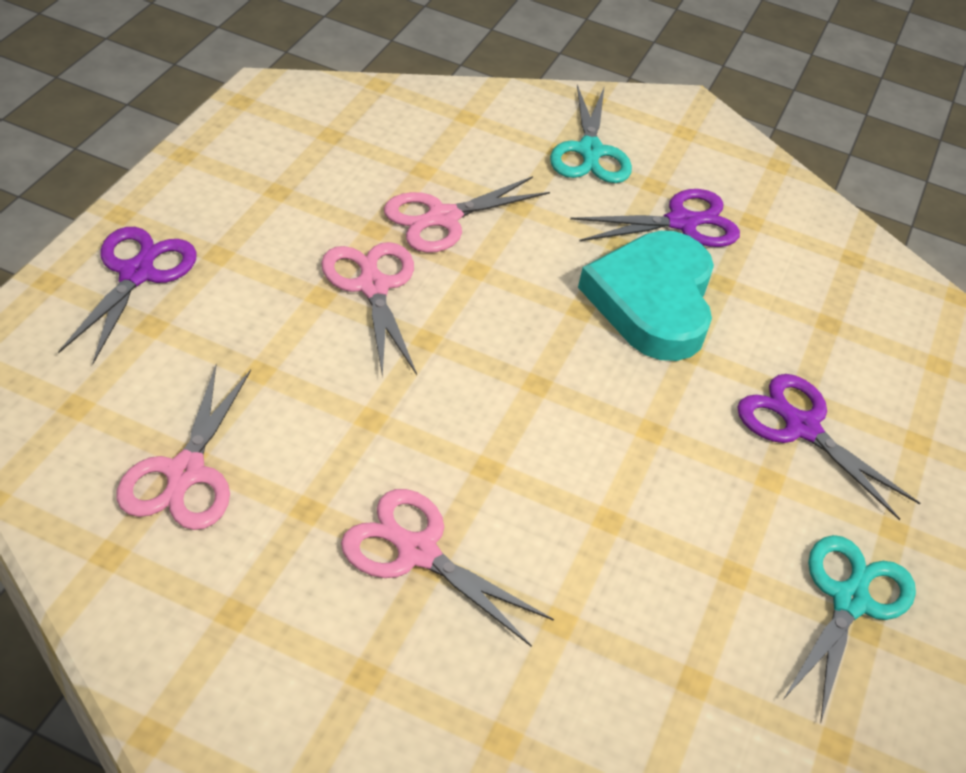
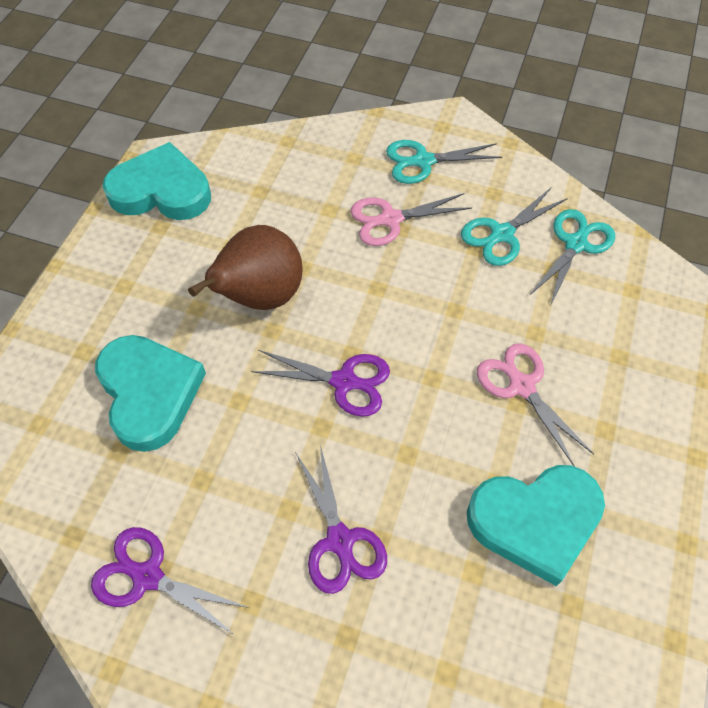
brown pear: none = 0 -> [188,225,303,310] = 1
pink scissors: [116,365,251,530] [321,242,417,377] [341,489,554,647] [384,176,550,253] = 4 -> [351,193,472,246] [477,343,594,466] = 2
turquoise heart: [578,231,714,361] = 1 -> [95,335,206,452] [103,142,211,220] [467,465,605,586] = 3
turquoise scissors: [550,85,632,183] [782,535,916,724] = 2 -> [386,140,502,184] [461,187,568,266] [529,209,615,304] = 3

